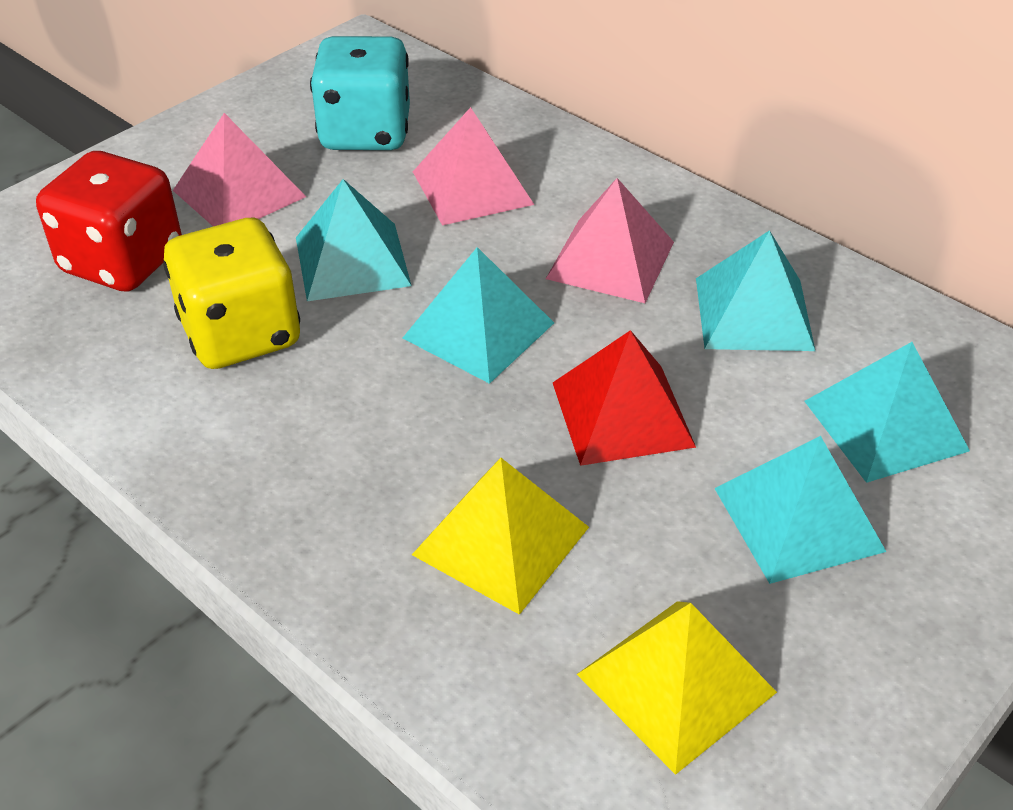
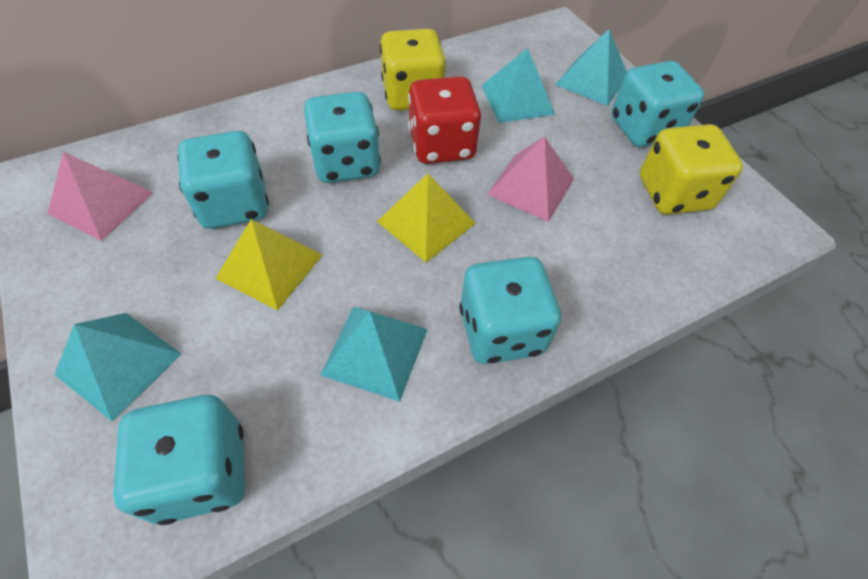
pink pyramid: [173,113,306,226] [413,107,534,226] [546,178,674,303] = 3 -> [48,152,153,241] [487,136,574,222] = 2
red pyramid: [553,330,696,466] = 1 -> none = 0
turquoise dice: [310,36,410,150] = 1 -> [113,395,245,525] [177,131,269,229] [304,92,381,183] [459,257,561,364] [611,61,704,147] = 5
turquoise pyramid: [296,179,412,301] [403,247,554,384] [696,230,815,351] [714,436,886,584] [804,342,970,483] = 5 -> [54,313,181,421] [320,306,428,402] [481,48,555,123] [555,29,627,106] = 4
yellow dice: [163,218,300,369] = 1 -> [380,29,446,111] [640,124,743,215] = 2

